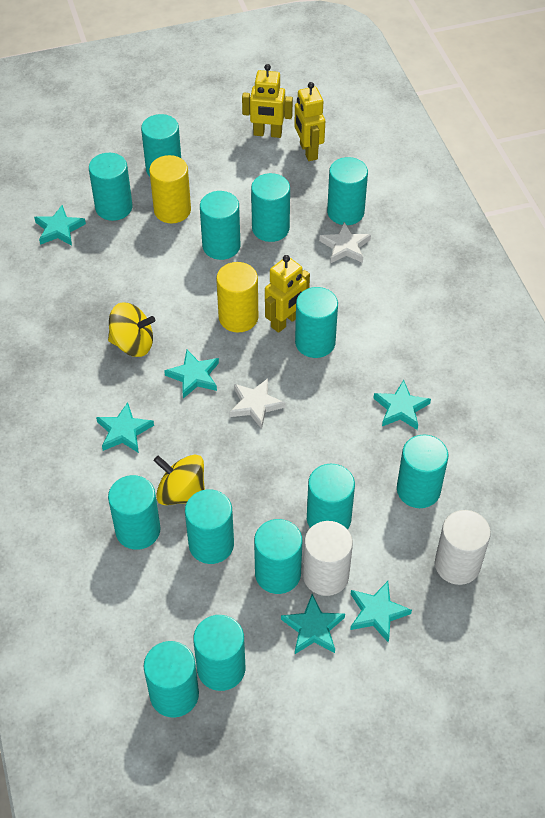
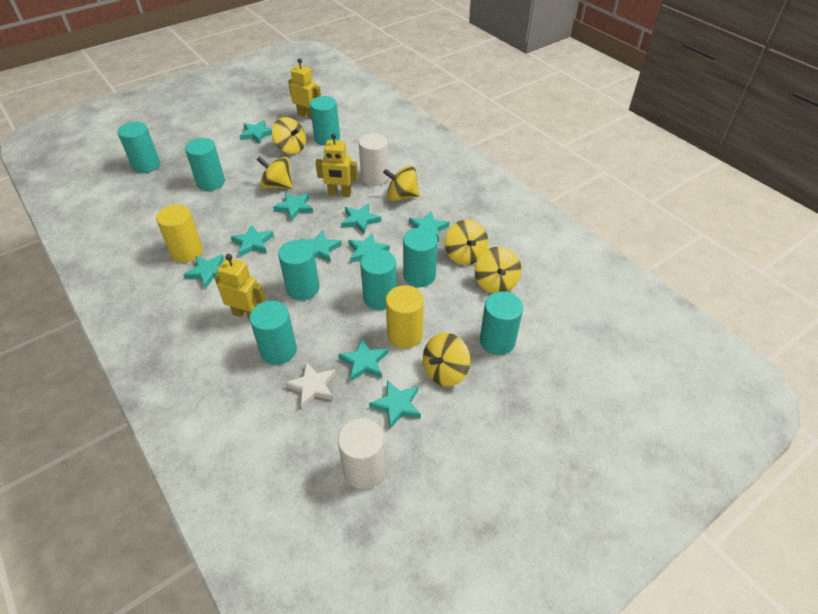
turquoise cylinder: [89,153,132,221] [108,475,160,550] [141,114,181,176] [144,641,199,718] [185,489,234,564] [193,615,246,691] [200,191,240,260] [251,173,290,242] [254,519,302,594] [295,287,338,358] [307,464,355,530] [327,157,368,225] [397,435,448,508] = 13 -> [118,122,160,173] [185,138,225,191] [250,301,297,365] [278,240,320,300] [310,96,340,146] [360,249,397,310] [403,228,438,287] [480,292,523,355] = 8
turquoise star: [34,205,86,246] [96,402,154,453] [164,350,219,399] [281,594,345,654] [350,581,412,642] [374,380,431,430] = 6 -> [183,254,224,289] [231,224,274,257] [239,120,272,144] [273,192,313,221] [300,230,342,262] [338,338,388,381] [341,204,381,234] [348,233,390,263] [369,380,421,429] [409,211,449,242] = 10
white star: [229,378,286,429] [319,222,371,263] = 2 -> [285,362,336,409] = 1
yellow spinning top: [108,302,155,357] [154,455,205,505] = 2 -> [256,156,293,189] [272,117,306,154] [383,166,420,201] [423,333,470,387] [445,220,488,265] [474,247,521,293] = 6

